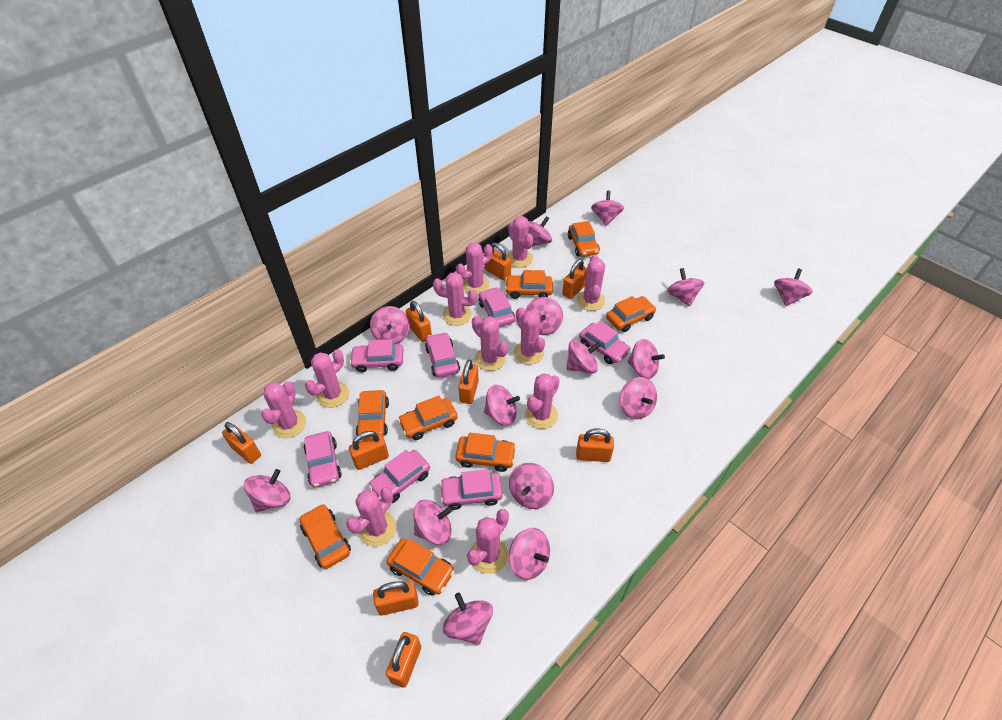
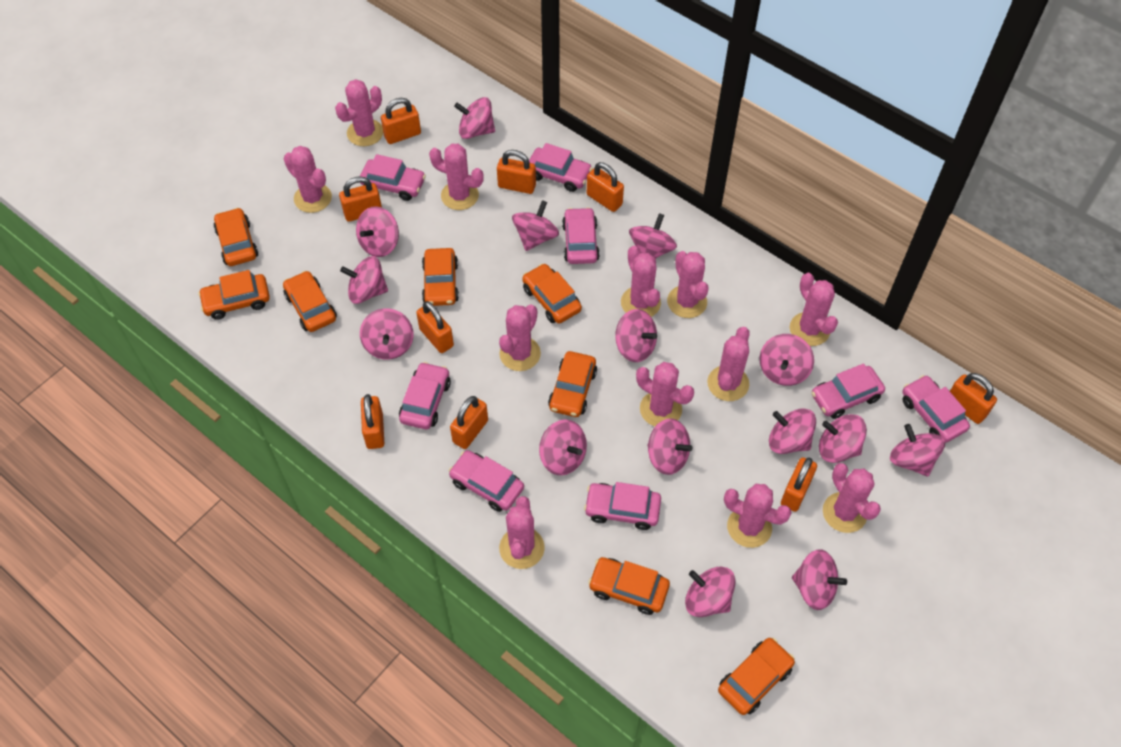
pink cactus: [261,381,306,438] [305,349,349,408] [346,487,396,547] [433,272,477,326] [456,242,493,295] [467,509,509,574] [472,316,508,371] [507,216,533,268] [514,307,545,365] [525,373,560,429] [577,255,605,311] = 11 -> [284,146,332,213] [335,79,383,146] [429,144,484,210] [499,304,541,371] [499,496,545,569] [621,246,661,317] [636,362,694,426] [667,251,709,318] [707,327,750,401] [724,484,792,548] [790,273,838,346] [823,463,881,533] = 12
pink car: [304,431,342,487] [350,339,403,372] [368,450,430,503] [425,332,460,378] [440,469,503,510] [479,287,515,327] [579,321,631,364] = 7 -> [360,154,426,201] [399,362,451,429] [449,450,524,512] [529,143,592,192] [562,207,600,264] [584,482,661,530] [812,363,885,419] [902,375,970,443] = 8

